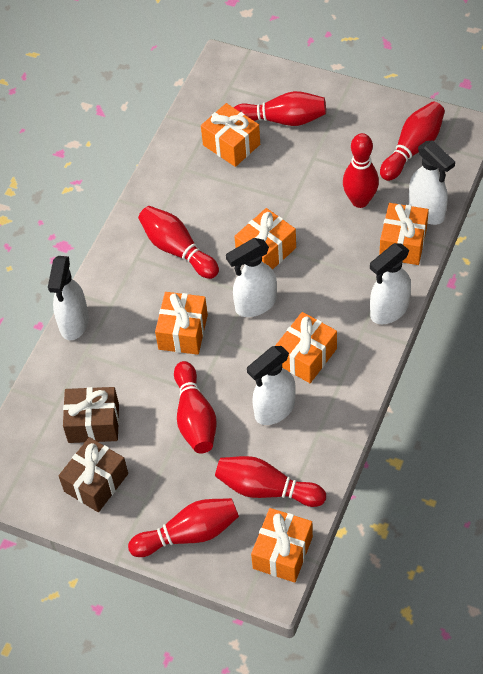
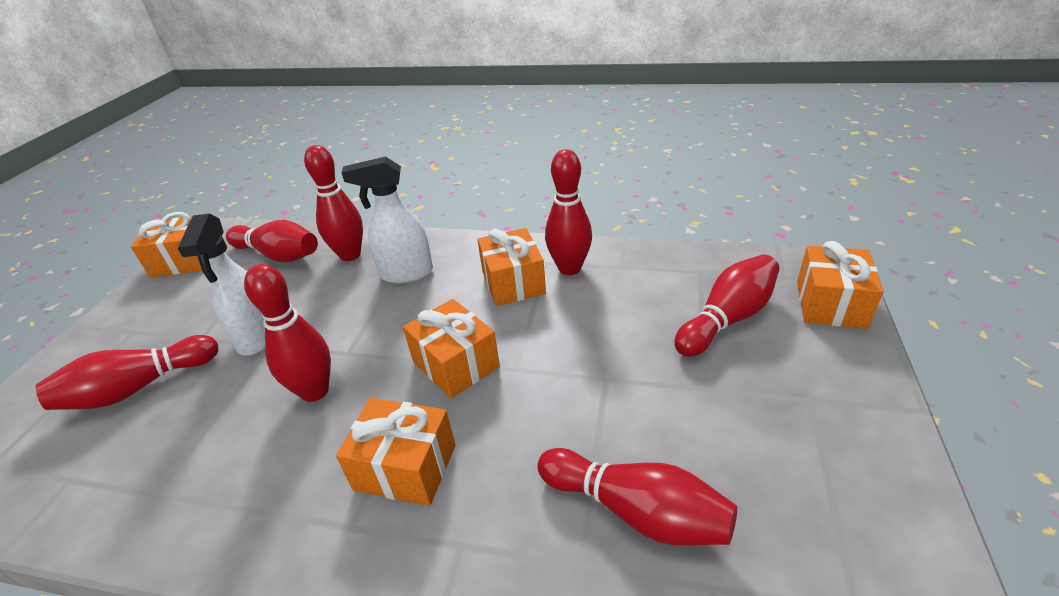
brown gift: [59,437,128,512] [63,387,119,443] = 2 -> none = 0
orange gift: [155,292,208,355] [201,103,260,167] [234,208,296,270] [251,508,313,583] [275,312,337,383] [379,203,429,265] = 6 -> [131,212,202,278] [336,398,455,506] [403,299,500,399] [477,228,546,306] [797,241,884,329] = 5
white spray bottle: [48,256,89,340] [226,238,277,317] [247,346,296,425] [370,243,411,324] [409,140,455,225] = 5 -> [177,214,265,356] [342,156,433,283] = 2

